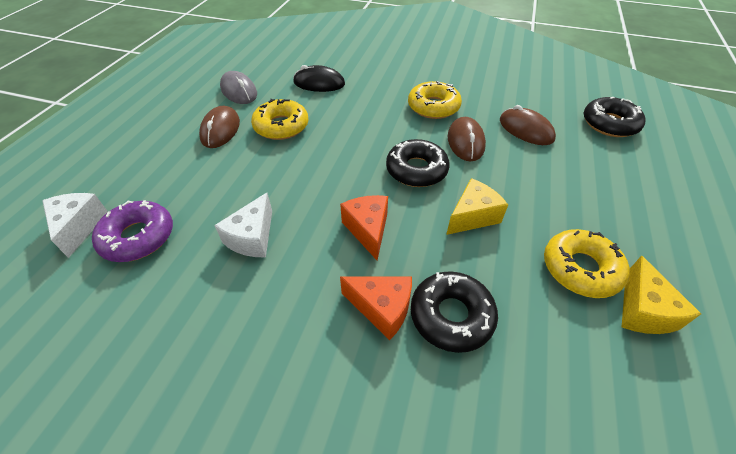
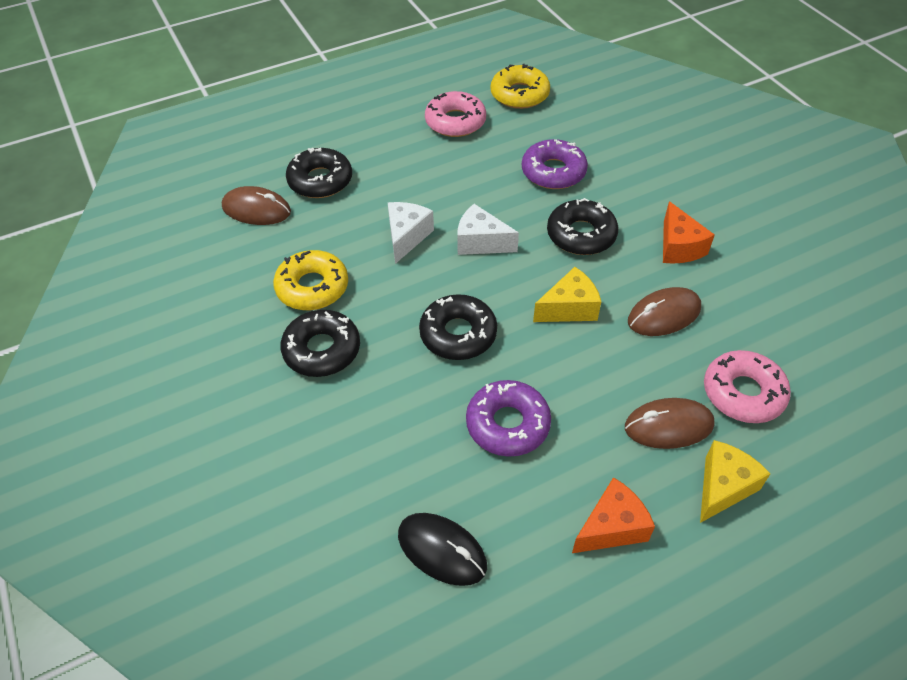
black donut: [386,139,450,187] [411,271,498,353] [584,97,646,137] = 3 -> [280,310,360,377] [286,148,352,198] [419,294,497,360] [547,198,618,255] = 4
grey mouse: [220,71,257,104] = 1 -> none = 0
pink donut: none = 0 -> [425,91,486,137] [704,350,791,423] = 2
purple donut: [92,200,173,262] = 1 -> [466,380,551,457] [522,139,588,189] = 2
yellow donut: [251,99,308,140] [408,81,462,119] [544,229,630,298] = 3 -> [273,250,348,310] [491,64,550,109] = 2

